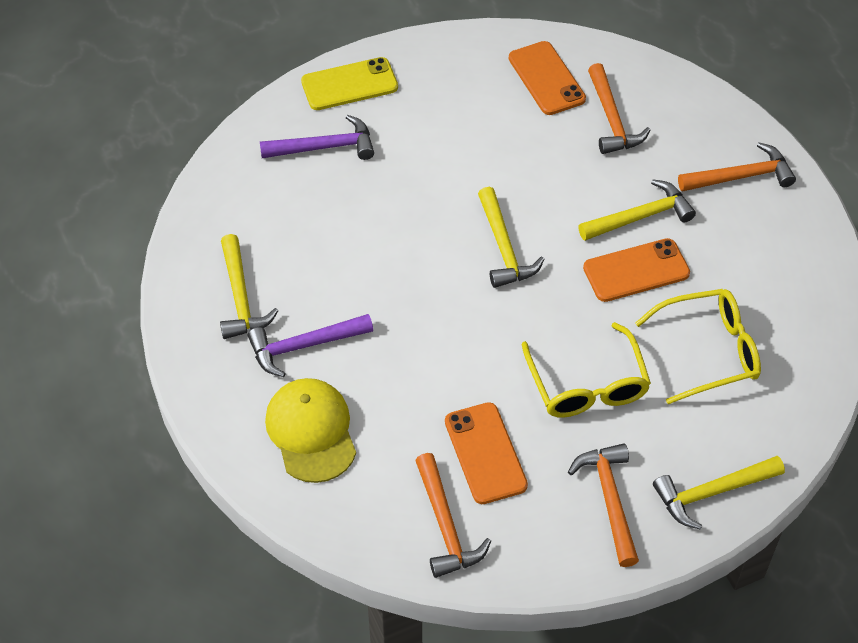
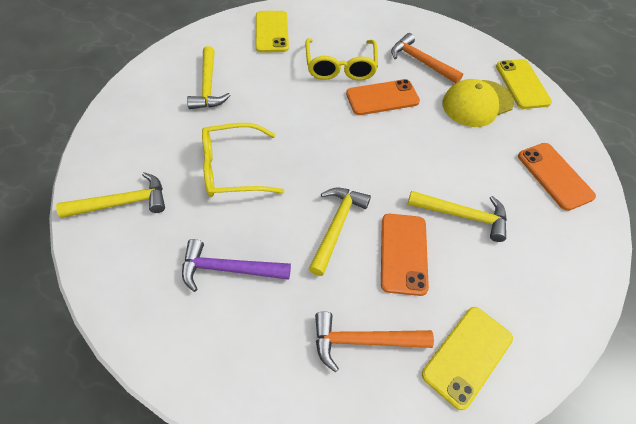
orange hammer: [415,453,491,578] [568,443,639,567] [588,63,650,154] [678,142,796,192] = 4 -> [315,311,434,372] [391,33,463,83] = 2
purple hammer: [248,314,373,377] [260,115,374,160] = 2 -> [182,239,291,292] = 1
yellow phone: [301,57,398,110] = 1 -> [256,11,289,53] [422,307,513,410] [496,59,552,109] = 3

